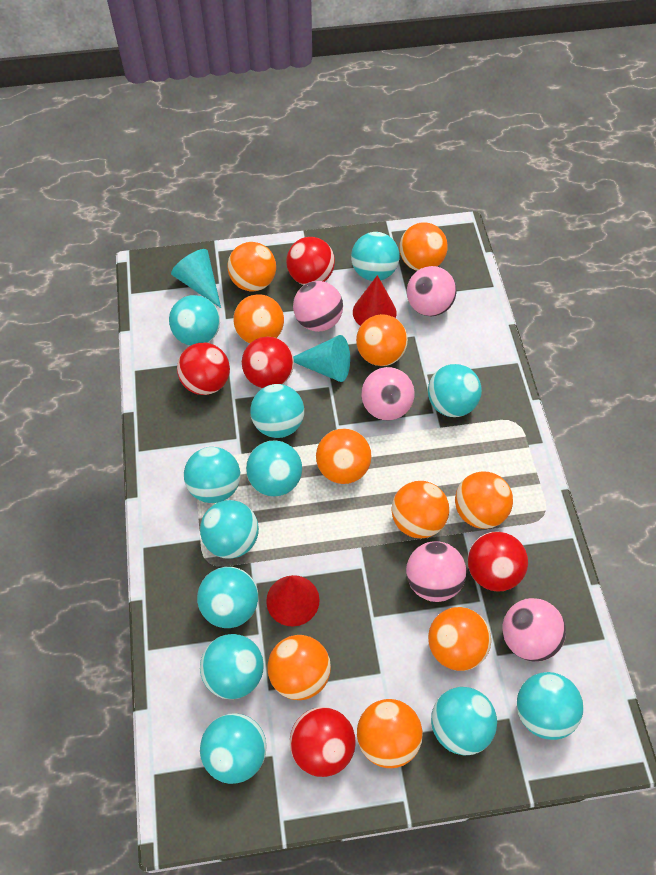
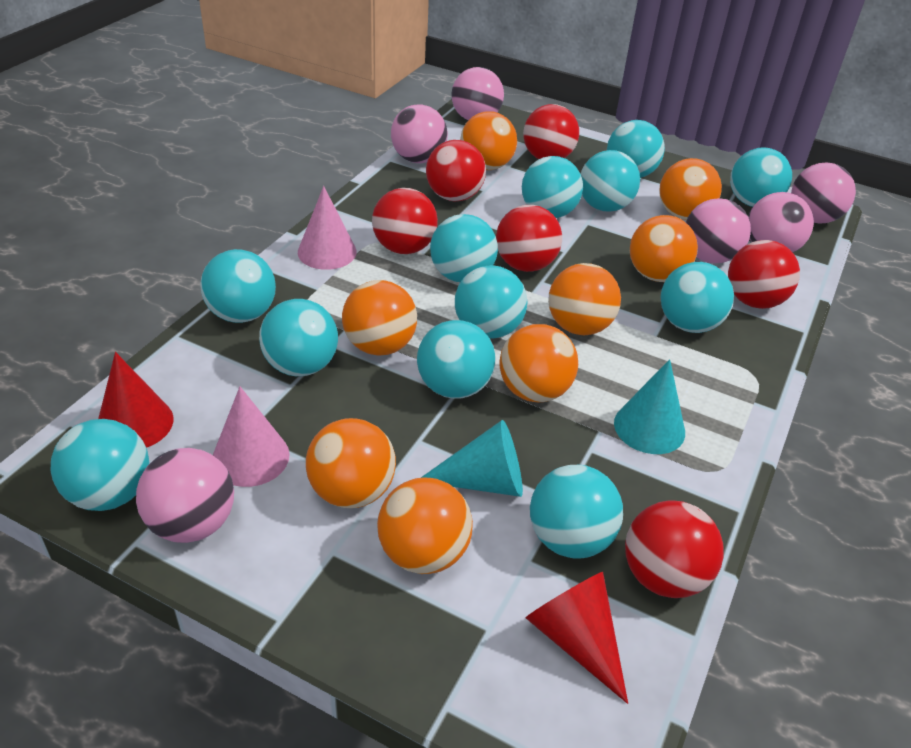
orange ball: [227,242,276,291] [233,294,284,343] [267,635,331,700] [316,428,372,484] [356,314,408,366] [357,699,423,768] [391,481,449,538] [399,223,448,271] [428,607,491,671] [455,472,513,529] = 10 -> [306,418,396,508] [342,280,417,356] [377,478,473,574] [460,111,517,170] [499,324,578,403] [548,263,621,335] [630,215,698,282] [659,158,722,220] = 8
pink ball: [293,281,343,332] [361,367,415,420] [406,541,466,602] [407,266,457,316] [502,598,566,662] = 5 -> [136,448,234,543] [391,104,448,163] [452,67,504,120] [686,198,751,264] [748,192,814,252] [791,162,856,224] = 6
pink cone: none = 0 -> [213,387,290,487] [298,186,357,270] = 2
red ball: [177,343,230,395] [242,337,294,388] [286,237,335,285] [290,707,356,777] [468,531,528,592] = 5 -> [372,188,438,254] [426,140,486,201] [496,205,562,272] [523,104,579,159] [625,500,724,598] [728,240,800,309] = 6

